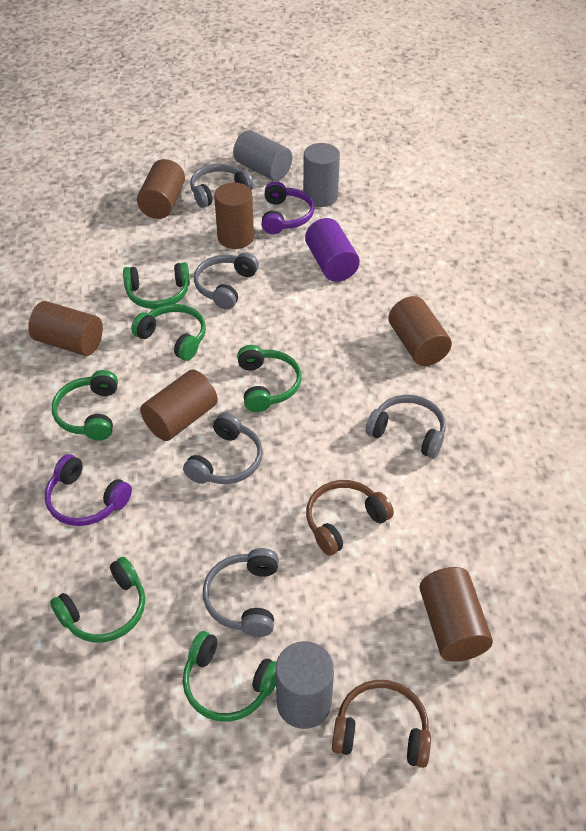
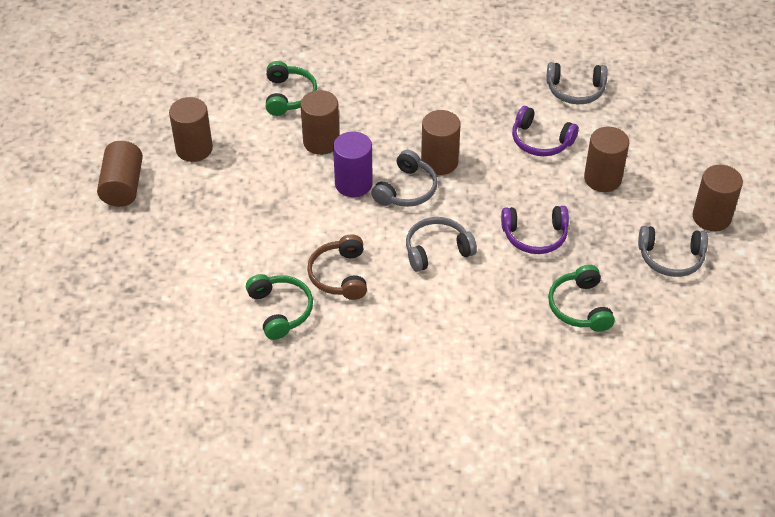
brown headphones: [306,480,394,556] [332,680,431,768] = 2 -> [307,234,367,300] = 1
green headphones: [50,557,145,642] [52,370,118,441] [123,262,190,309] [131,304,206,361] [183,631,276,722] [237,345,302,412] = 6 -> [246,274,313,340] [266,61,317,116] [548,265,615,332] = 3
grey cylinder: [233,130,292,181] [276,641,334,729] [303,143,340,207] = 3 -> none = 0
grey headphones: [183,413,263,484] [190,164,253,208] [194,252,259,310] [203,548,279,637] [366,395,446,458] = 5 -> [371,150,438,207] [406,217,477,272] [546,62,608,104] [638,226,708,277] = 4

